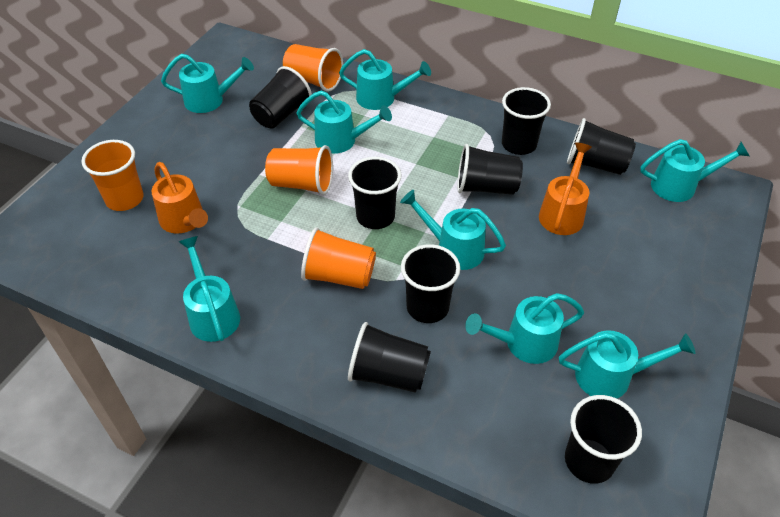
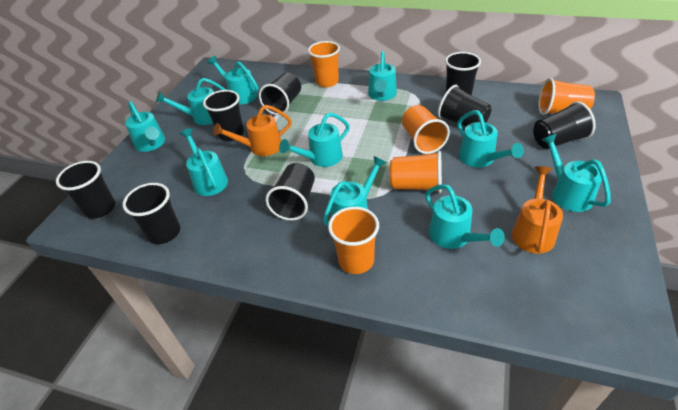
orange cup: [81,140,144,211] [265,145,333,195] [283,44,343,92] [301,227,376,289] = 4 -> [308,41,340,87] [328,207,379,274] [390,151,442,193] [402,105,450,154] [538,78,595,115] = 5
turquoise watering can: [161,54,254,113] [179,236,240,342] [296,90,392,154] [339,49,431,110] [400,190,506,270] [465,293,584,364] [559,330,696,398] [640,139,750,202] = 8 -> [125,101,165,152] [156,78,226,125] [180,128,228,196] [207,56,259,104] [279,113,350,167] [323,156,387,225] [368,51,397,101] [425,184,505,249] [457,110,524,167] [541,134,611,212] = 10

